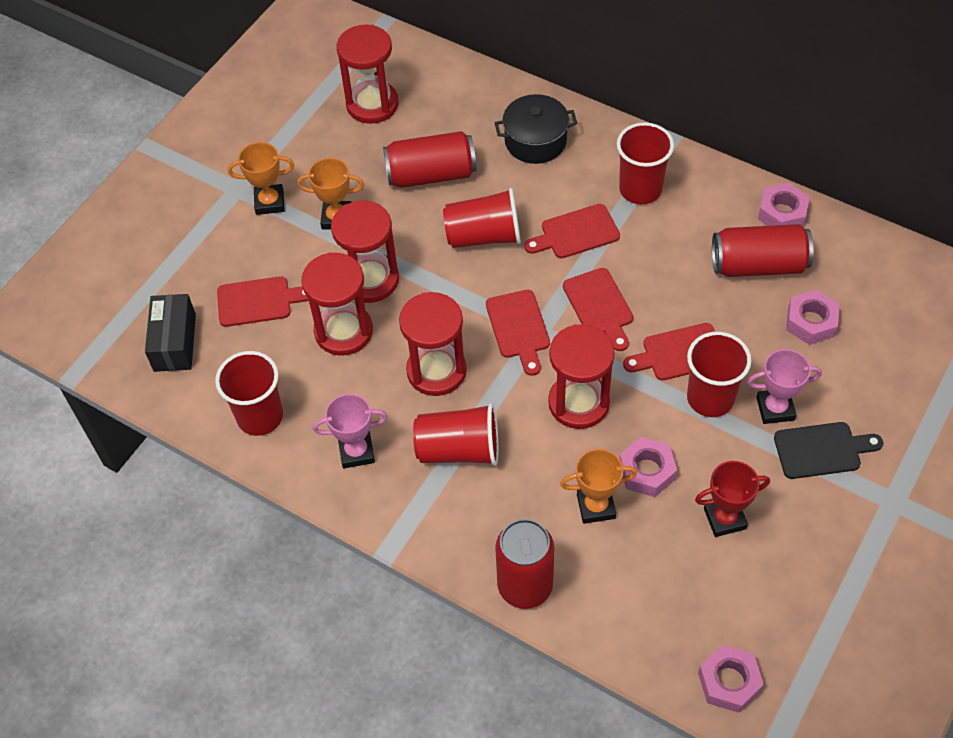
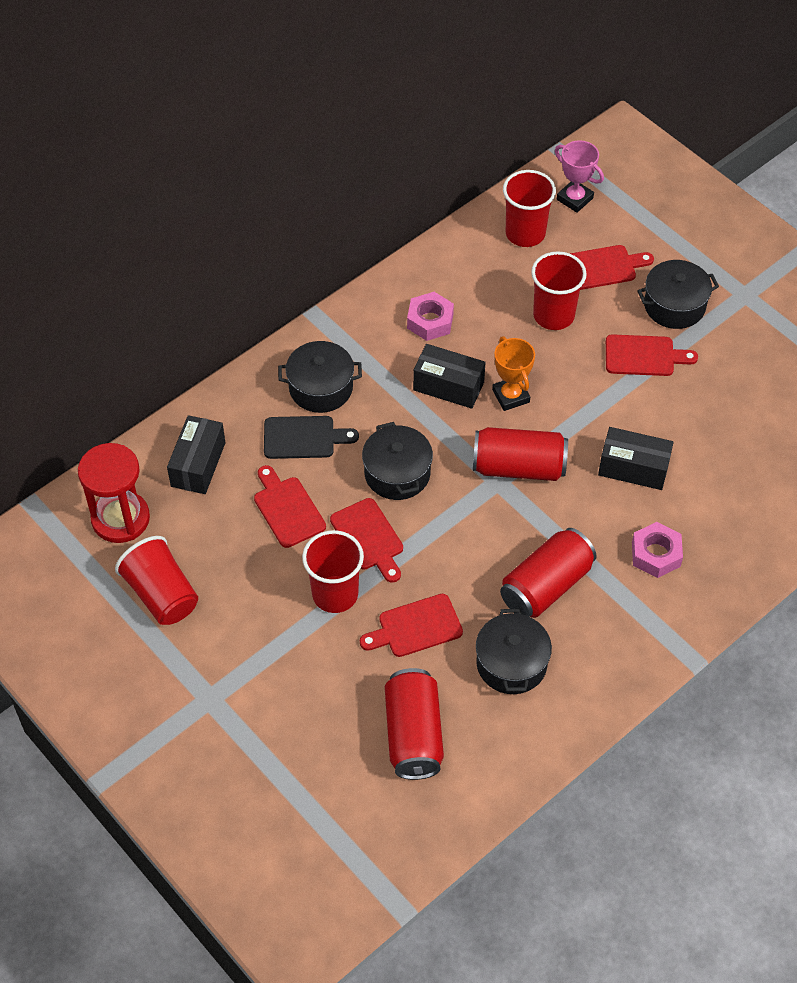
black box: [145,294,196,372] = 1 -> [167,415,225,494] [413,344,486,409] [598,427,674,490] = 3
black pot: [495,94,577,164] = 1 -> [278,341,362,413] [362,422,433,500] [476,609,552,694] [637,260,719,329] = 4
orange trophy: [228,142,294,215] [297,158,364,229] [560,449,637,524] = 3 -> [492,336,535,411] = 1
pink nut: [620,437,677,497] [698,644,764,713] [758,183,810,226] [786,290,840,345] = 4 -> [407,292,454,341] [632,522,683,578] = 2
pink trophy: [313,394,388,468] [748,349,822,424] = 2 -> [555,140,604,213] = 1
red cup: [215,351,283,436] [413,403,498,466] [443,188,521,248] [617,122,674,204] [687,332,751,417] = 5 -> [115,536,198,625] [302,530,364,613] [503,170,556,247] [531,251,587,330] = 4
red hourglass: [301,252,373,356] [331,201,399,303] [337,24,399,124] [399,292,467,396] [548,324,615,429] = 5 -> [78,443,150,543] = 1
red trophy: [695,461,770,537] = 1 -> none = 0

